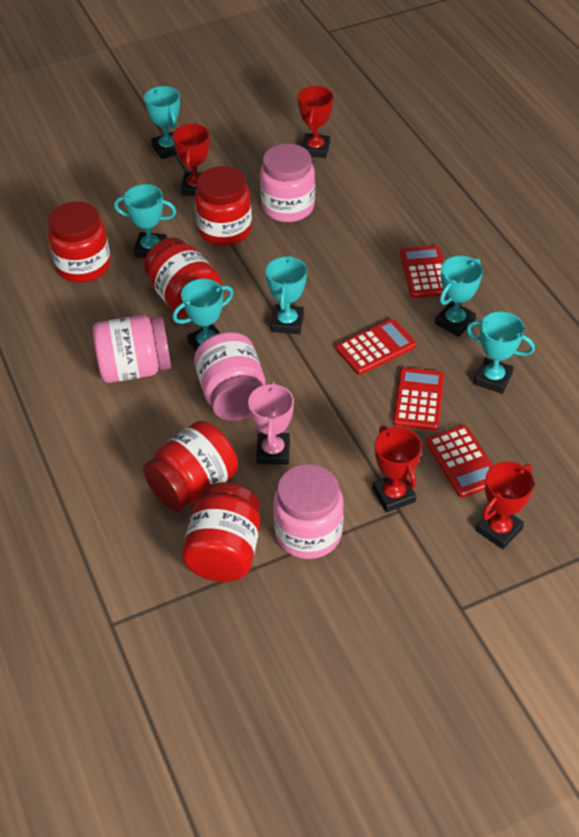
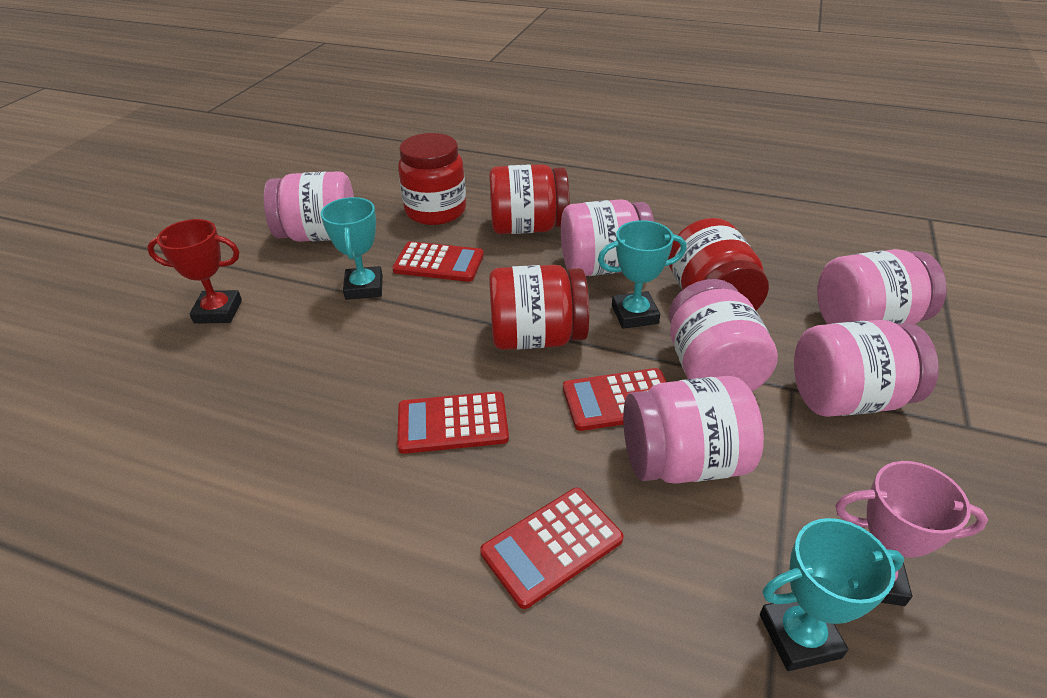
pink jar: [93,315,171,383] [194,332,265,421] [260,143,315,222] [273,464,344,559] = 4 -> [264,171,354,242] [561,199,654,276] [623,376,764,484] [669,279,778,391] [794,320,939,417] [817,249,947,325] = 6
red jar: [48,201,111,283] [143,421,238,512] [144,237,222,317] [182,483,260,582] [194,166,252,246] = 5 -> [398,133,466,225] [489,164,570,234] [489,265,590,350] [668,218,769,310] = 4
red trophy: [173,123,210,196] [298,86,333,158] [372,426,422,513] [476,461,534,549] = 4 -> [147,219,242,324] = 1
turquoise trophy: [114,184,176,258] [144,86,180,159] [172,279,234,352] [265,255,307,334] [435,256,483,337] [466,311,535,394] = 6 -> [321,197,383,300] [598,220,686,329] [760,518,904,671] = 3

